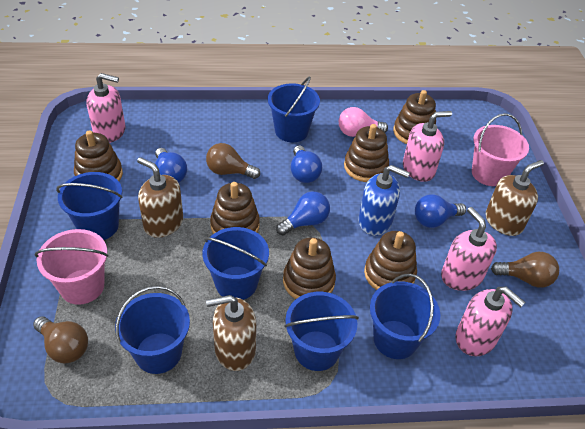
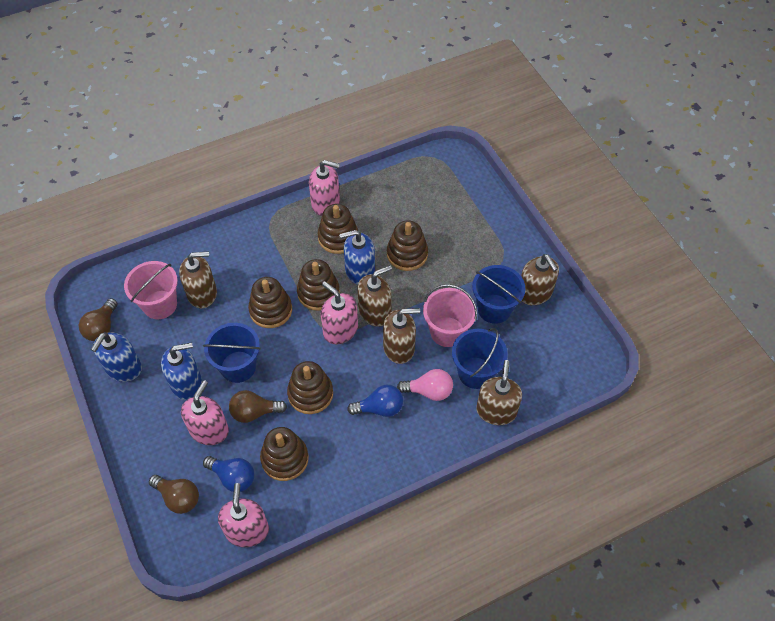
blue bucket: [56,172,123,240] [115,286,190,374] [202,227,269,300] [268,76,320,142] [284,292,359,371] [370,274,440,359] = 6 -> [203,323,261,383] [452,328,507,389] [472,265,526,324] = 3
blue light bulb: [155,148,187,183] [276,192,330,235] [291,145,322,183] [415,194,466,228] = 4 -> [203,456,254,492] [347,384,403,417] = 2
blue soap dispenser: [359,165,410,236] = 1 -> [91,332,142,382] [161,343,202,400] [339,230,375,285] = 3
brown soap dispenser: [137,157,183,238] [206,295,256,371] [486,160,544,236] = 3 -> [179,251,217,309] [357,265,392,327] [383,308,420,364] [476,360,522,425] [521,254,559,305] = 5

